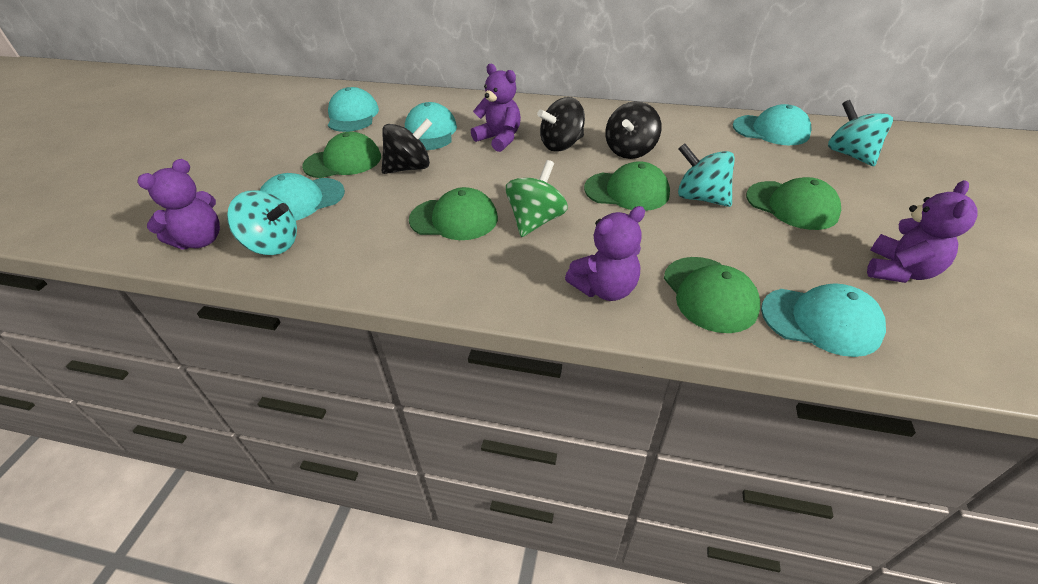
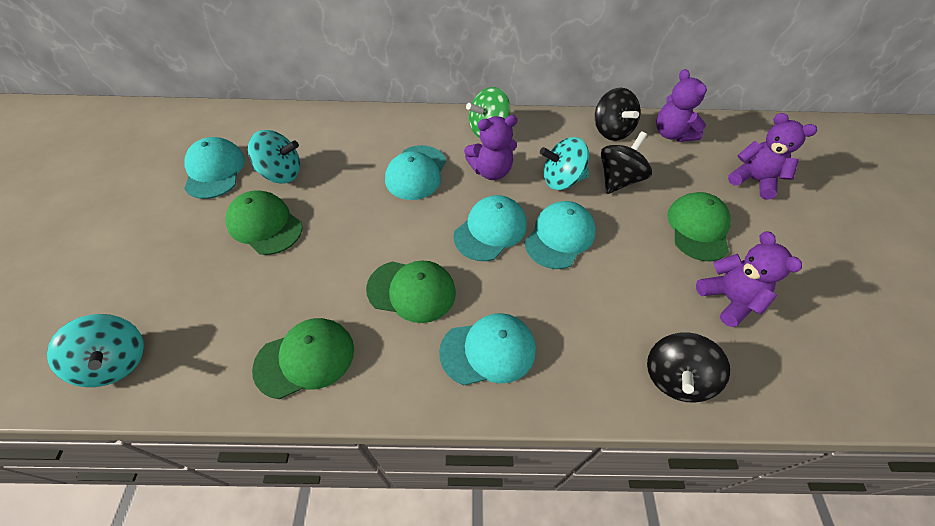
green cap: [302,132,381,178] [409,187,498,240] [584,161,670,211] [664,257,760,333] [746,177,841,230] = 5 -> [225,190,303,255] [252,318,354,399] [366,261,456,323] [667,192,731,262] = 4

